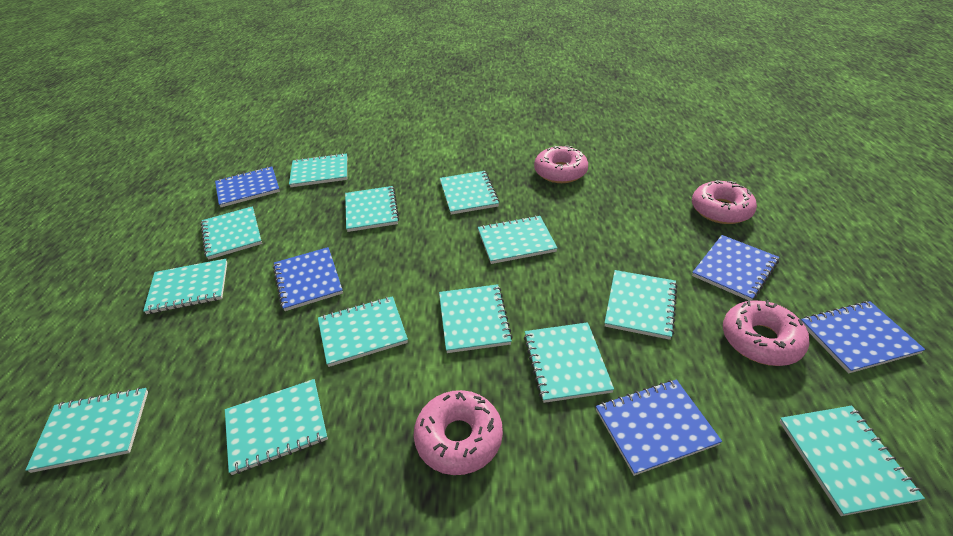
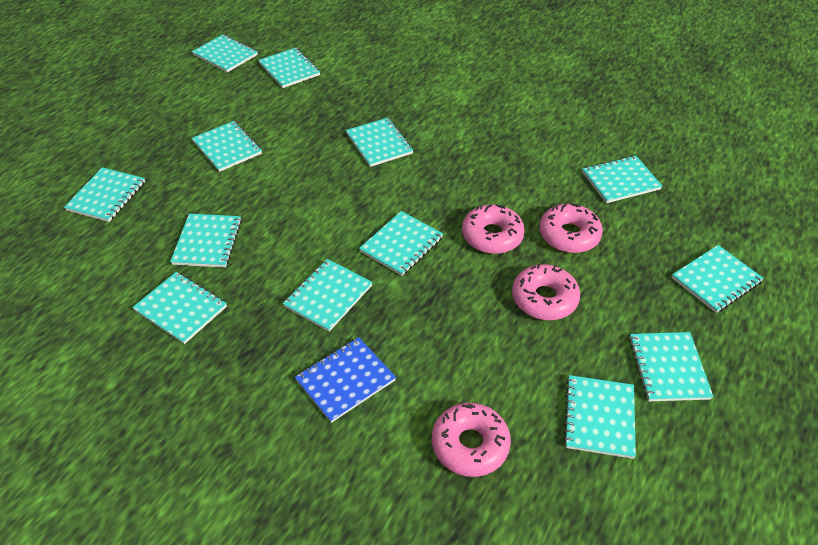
blue notebook: [215,166,280,207] [273,247,343,311] [596,380,722,476] [692,235,779,301] [801,301,925,373] = 5 -> [295,337,396,423] = 1

